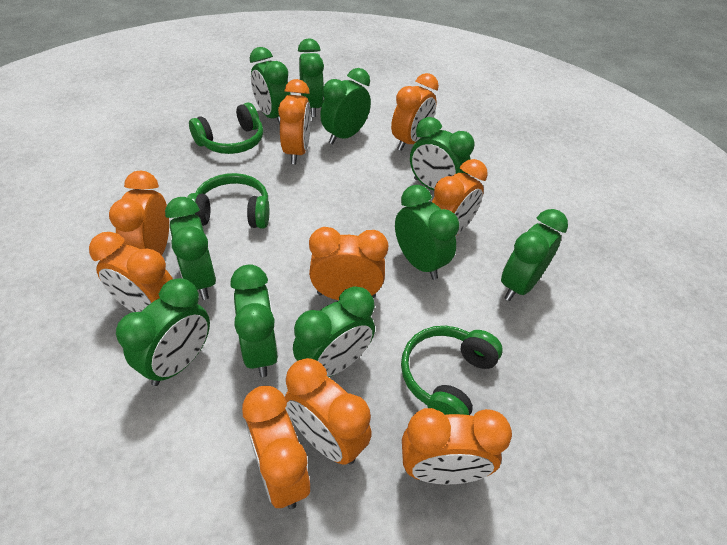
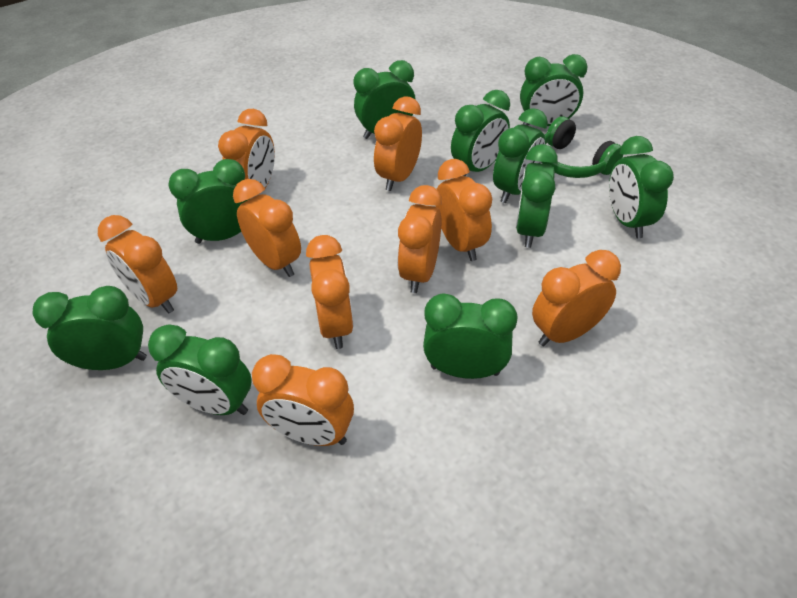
green headphones: [186,173,269,229] [189,102,263,154] [401,326,503,415] = 3 -> [541,116,623,178] = 1

